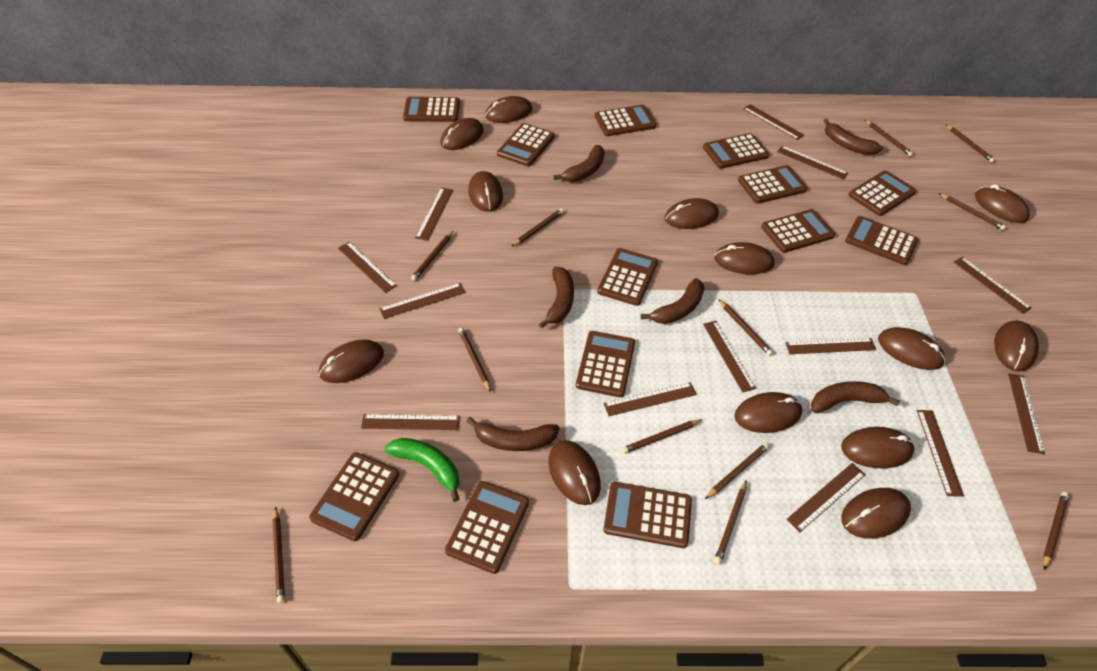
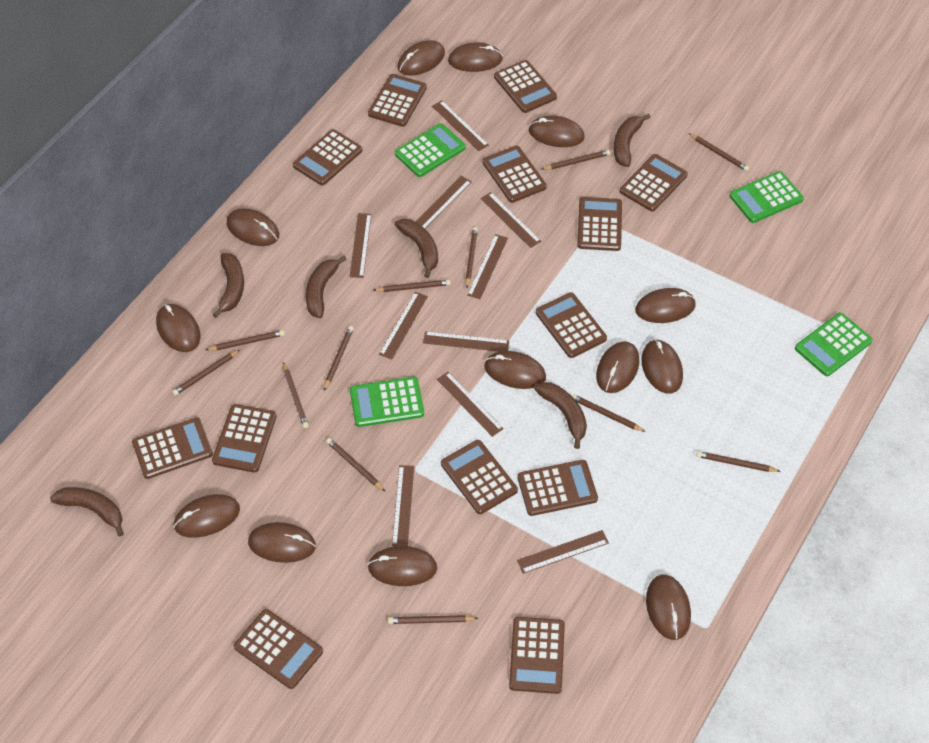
brown ruler: [338,242,397,293] [361,414,460,430] [379,283,465,319] [415,188,453,241] [604,382,697,416] [703,321,757,393] [743,104,804,140] [777,146,848,180] [786,338,876,354] [786,463,866,532] [917,410,964,497] [953,257,1032,314] [1008,374,1045,454] = 13 -> [350,213,372,278] [379,292,428,359] [392,465,414,546] [415,176,472,229] [423,331,509,352] [432,101,489,151] [437,372,504,437] [467,234,508,299] [480,192,541,248] [517,530,609,574] = 10
green banana: [385,438,459,502] = 1 -> none = 0
green calculator: none = 0 -> [350,377,424,427] [395,123,466,177] [729,171,804,223] [795,313,873,376] = 4

